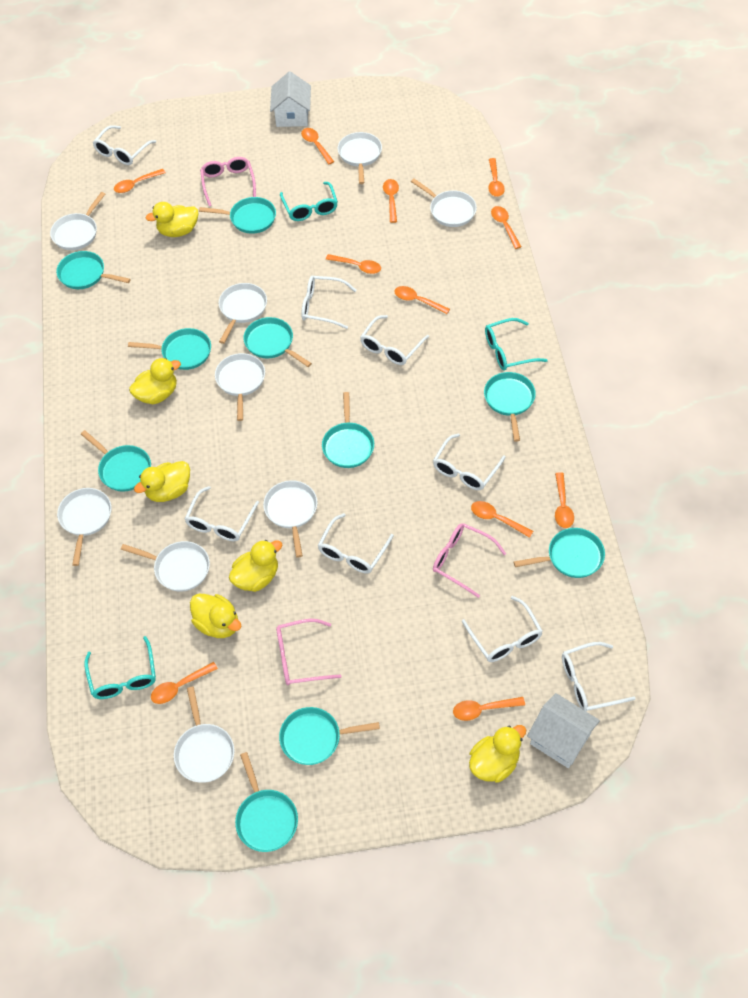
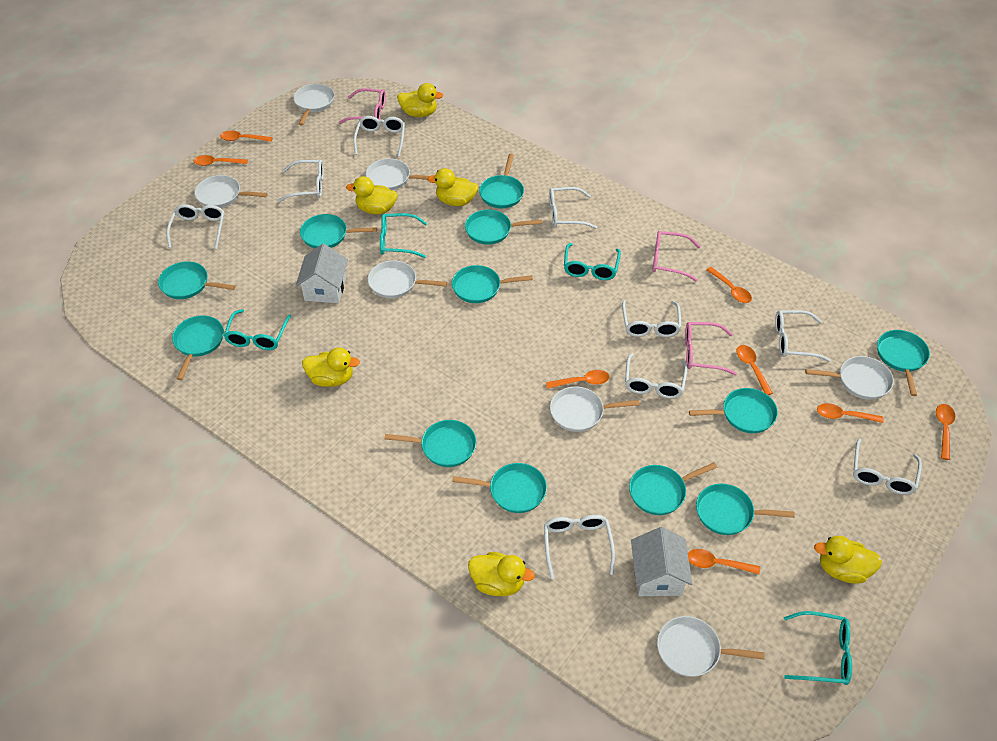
orange spoon: [114,169,166,193] [151,662,218,704] [301,128,334,164] [326,254,381,274] [383,179,399,223] [394,286,450,314] [453,697,525,721] [471,501,533,538] [488,158,505,197] [491,206,521,249] [555,472,574,528] = 11 -> [193,155,248,166] [220,131,273,142] [546,370,609,389] [688,549,760,574] [706,267,752,303] [736,345,773,395] [817,403,884,423] [936,404,955,460] = 8
turquoise glasses: [84,636,156,699] [280,182,338,221] [485,318,548,371] = 3 -> [224,309,291,350] [380,213,427,258] [564,243,621,280] [784,611,852,685] = 4
turquoise pan: [56,251,130,289] [81,430,151,492] [128,328,211,370] [199,197,276,234] [235,752,298,852] [243,317,312,367] [279,707,380,765] [322,392,374,468] [484,372,536,442] [514,528,605,578] = 10 -> [158,261,236,299] [172,315,224,380] [300,214,377,249] [385,420,476,467] [452,265,533,303] [452,463,547,513] [465,209,542,245] [479,154,524,208] [629,462,717,515] [689,388,778,433] [696,484,794,535] [877,330,930,396] = 12
white glasses: [93,125,156,165] [185,486,259,541] [301,276,357,329] [318,513,394,574] [360,315,429,365] [433,433,506,490] [462,596,543,662] [562,642,636,711] = 8 -> [167,204,225,249] [278,160,324,202] [353,116,405,157] [544,515,615,579] [549,187,597,229] [622,300,681,337] [625,353,688,399] [775,310,830,362] [853,439,922,495] = 9
white pan: [50,192,105,250] [57,488,112,566] [121,541,210,592] [174,687,235,783] [215,353,265,421] [219,283,267,344] [263,480,317,558] [338,132,382,184] [411,179,477,227] = 9 -> [195,175,268,208] [293,84,335,125] [366,158,429,190] [368,260,447,298] [550,386,640,432] [657,616,765,677] [805,356,894,400] = 7

